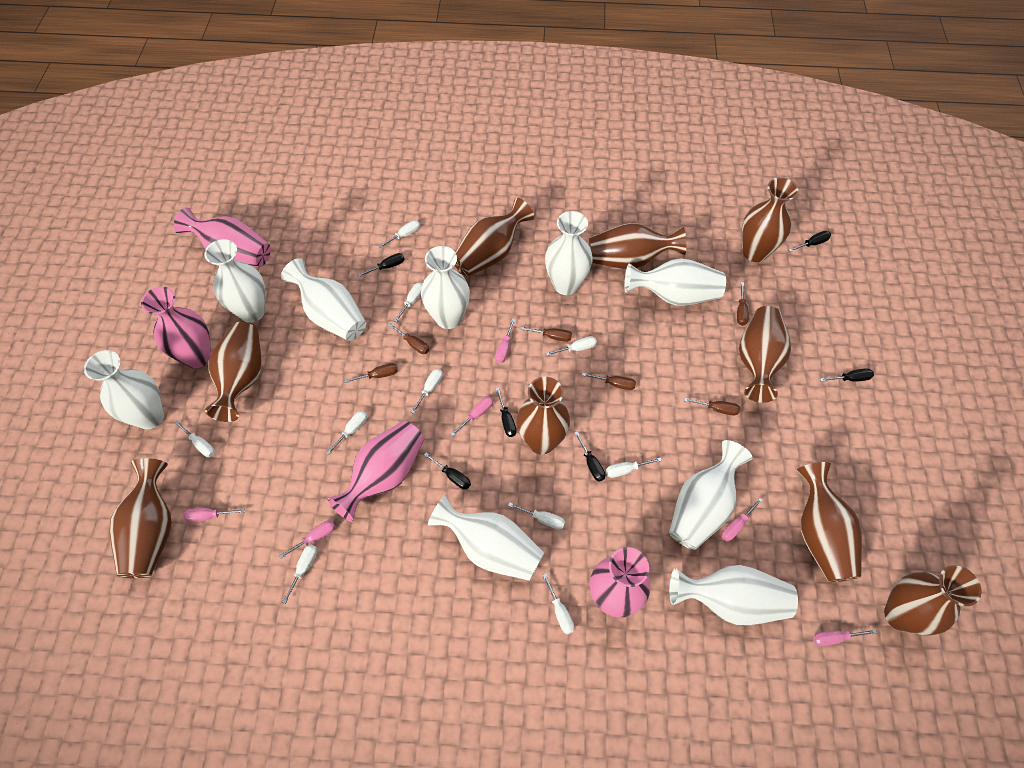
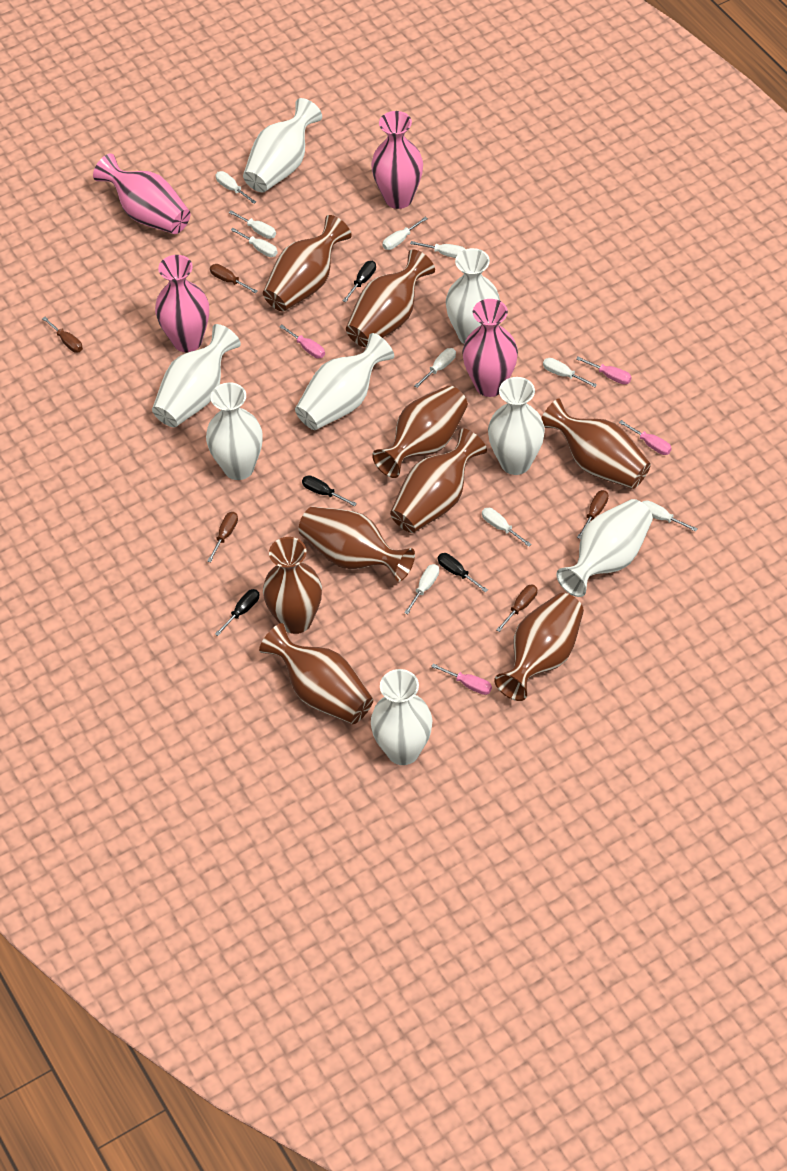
black screwdriver: [358,253,405,277] [424,453,471,490] [496,388,516,437] [574,431,605,482] [789,231,831,252] [820,368,874,382] = 6 -> [215,589,259,636] [302,475,357,506] [343,261,376,302] [438,553,488,593] = 4
brown screwdriver: [344,363,398,383] [388,323,429,354] [520,327,572,342] [582,373,636,390] [684,398,740,416] [737,282,749,326] = 6 -> [42,317,83,353] [207,512,238,562] [210,264,258,293] [496,585,537,632] [577,490,608,539] = 5
pink screwdriver: [183,508,245,522] [279,520,335,559] [451,396,493,436] [495,319,515,363] [722,498,763,541] [813,629,877,646] = 6 -> [279,324,325,358] [431,663,492,695] [576,357,631,385] [619,420,672,455] = 4
white vase: [84,350,164,429] [204,239,265,323] [281,258,366,341] [421,246,470,329] [428,495,544,581] [545,211,593,295] [625,258,726,306] [669,440,753,550] [669,565,798,625] = 9 -> [152,324,241,427] [206,382,263,480] [243,98,322,192] [295,333,394,430] [371,669,432,765] [446,248,500,344] [488,377,545,475] [556,499,653,597] = 8

